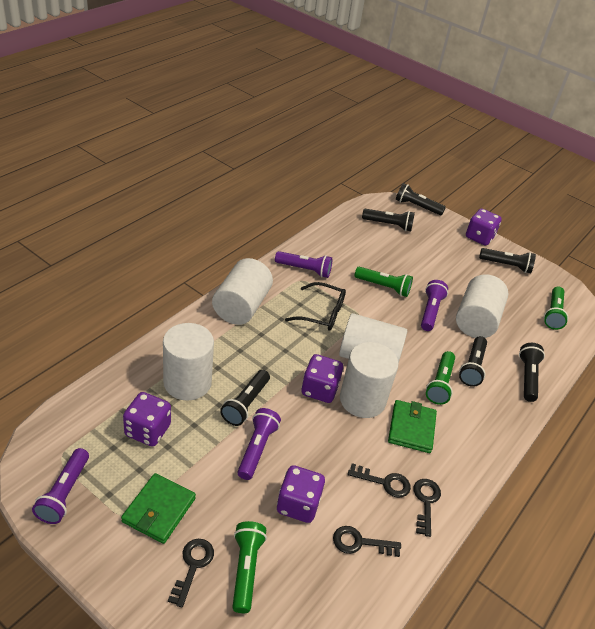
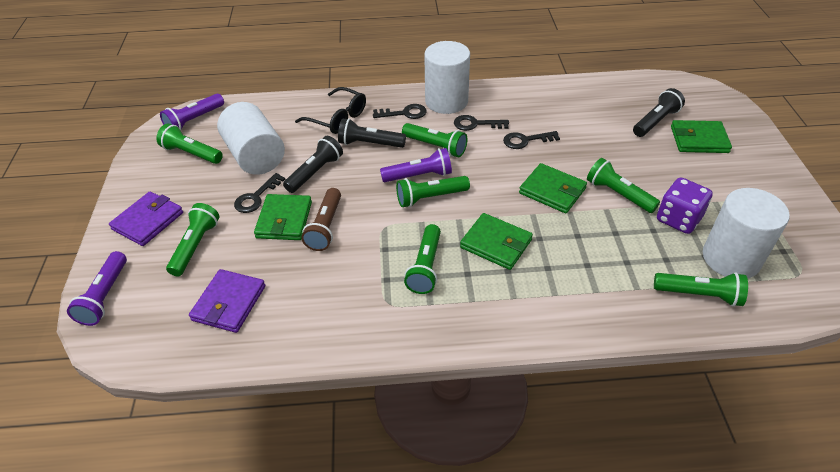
black flashlight: [220,370,270,426] [362,209,415,231] [396,183,446,215] [459,336,487,387] [479,248,536,273] [519,343,545,402] = 6 -> [283,136,343,193] [338,118,406,148] [633,88,685,137] = 3
brown flashlight: none = 0 -> [301,188,341,251] = 1
green flashlight: [232,521,267,613] [355,267,413,297] [426,351,455,405] [544,286,568,330] = 4 -> [156,124,223,164] [166,203,219,276] [396,176,470,207] [402,123,468,157] [404,224,441,294] [587,158,660,213] [654,272,748,307] = 7
green wallet: [121,473,196,544] [388,400,437,453] = 2 -> [254,194,312,240] [460,213,533,270] [519,163,587,213] [671,120,732,153] = 4
purple dice: [123,392,171,446] [277,465,325,523] [302,354,343,403] [466,208,502,246] = 4 -> [657,177,713,234] = 1
purple flashlight: [32,448,89,524] [238,408,281,480] [275,251,332,278] [421,280,448,331] = 4 -> [67,251,127,326] [160,94,224,131] [380,148,452,182] = 3
purple wallet: none = 0 -> [109,191,183,246] [189,269,265,333] = 2
white cylinder: [163,323,214,401] [212,258,273,325] [339,313,407,363] [340,342,399,418] [456,274,508,338] = 5 -> [217,102,285,175] [424,41,470,114] [703,188,790,278] = 3

